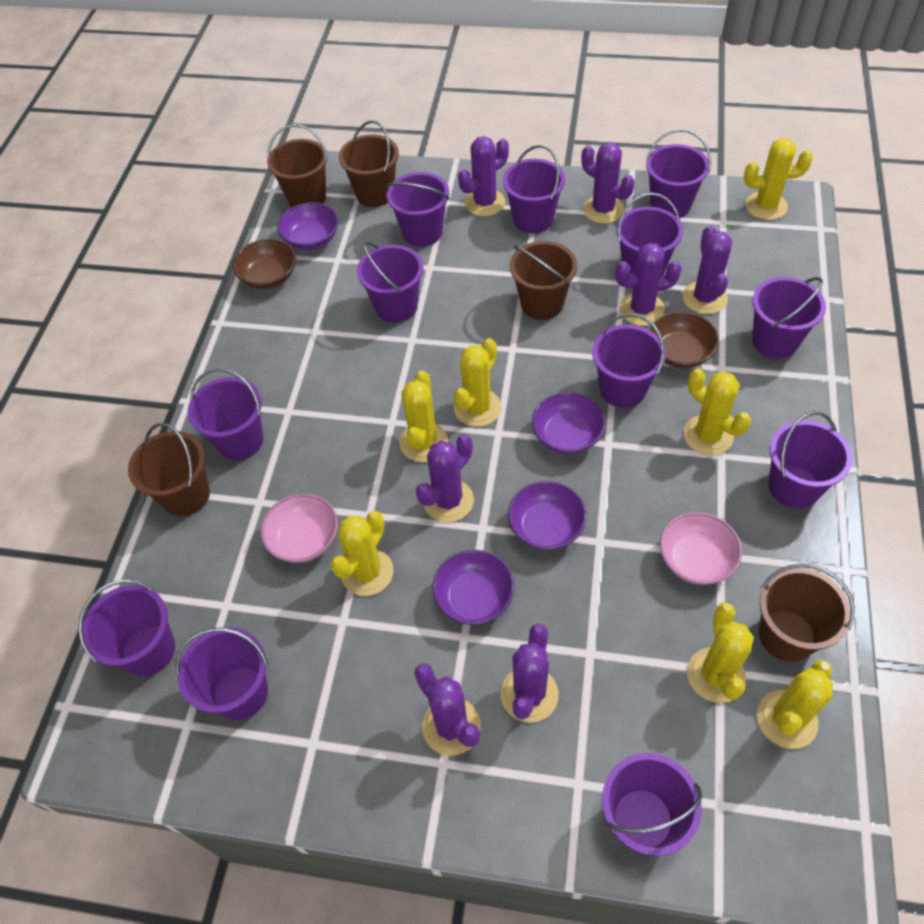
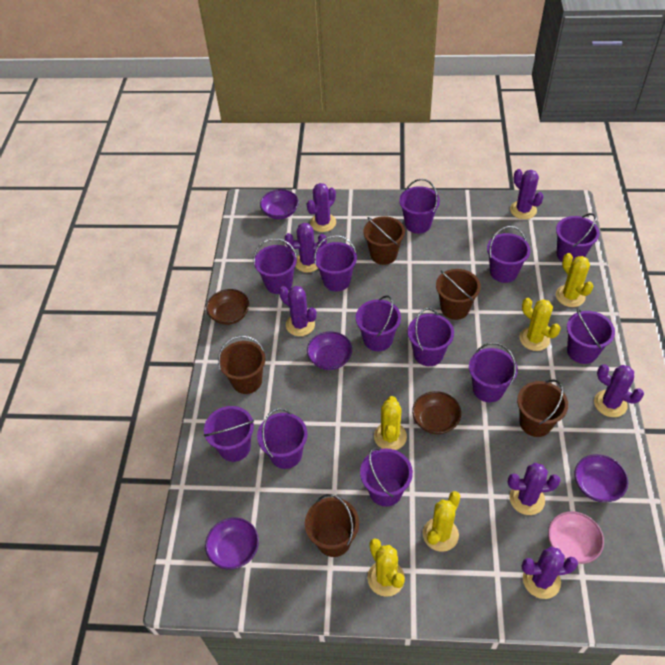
pink bowl: [260,494,338,563] [660,512,742,585] = 2 -> [548,511,604,564] = 1
yellow cactus: [330,511,394,596] [400,370,448,462] [454,338,502,427] [683,369,751,456] [687,603,754,703] [744,138,813,220] [757,660,833,749] = 7 -> [367,539,405,597] [374,396,407,450] [423,491,460,552] [519,298,560,351] [556,253,594,307] = 5

